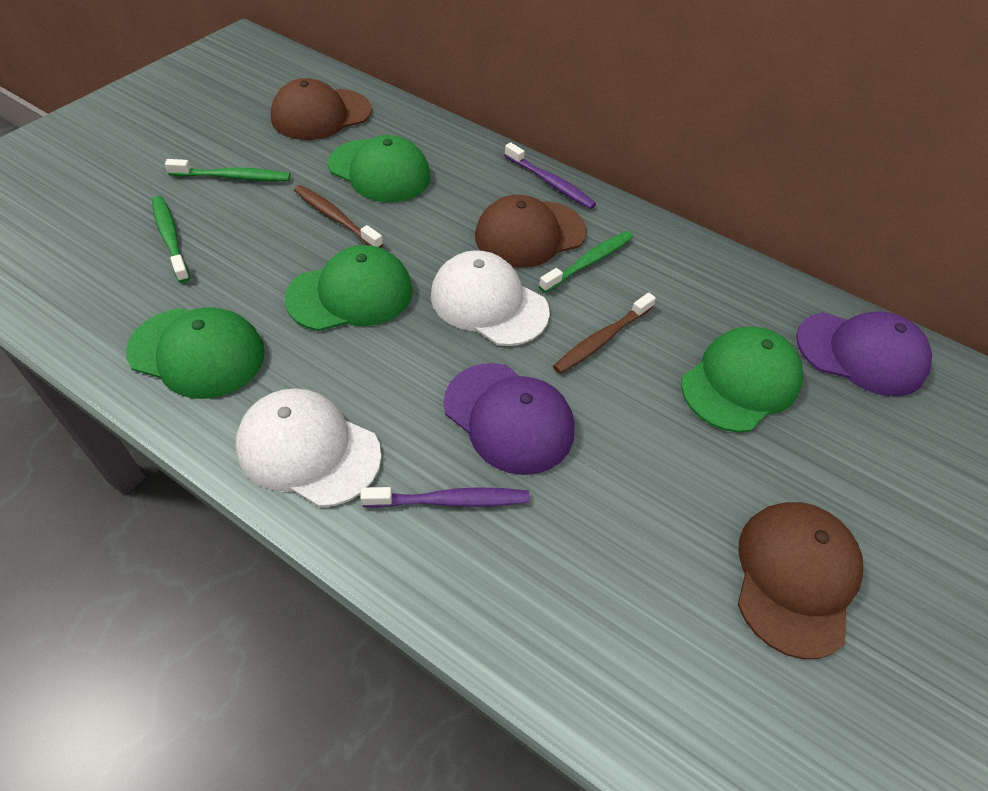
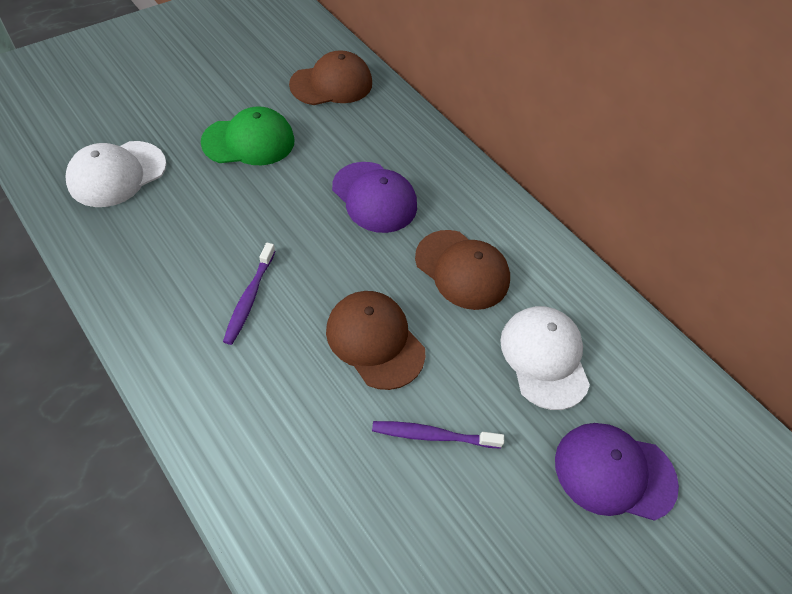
brown toothbrush: [294,185,383,248] [553,293,656,374] = 2 -> none = 0
green cap: [126,307,265,399] [285,245,413,331] [328,135,430,202] [681,327,803,433] = 4 -> [201,106,294,165] = 1
green toothbrush: [152,196,190,283] [165,159,290,181] [539,231,633,293] = 3 -> none = 0

